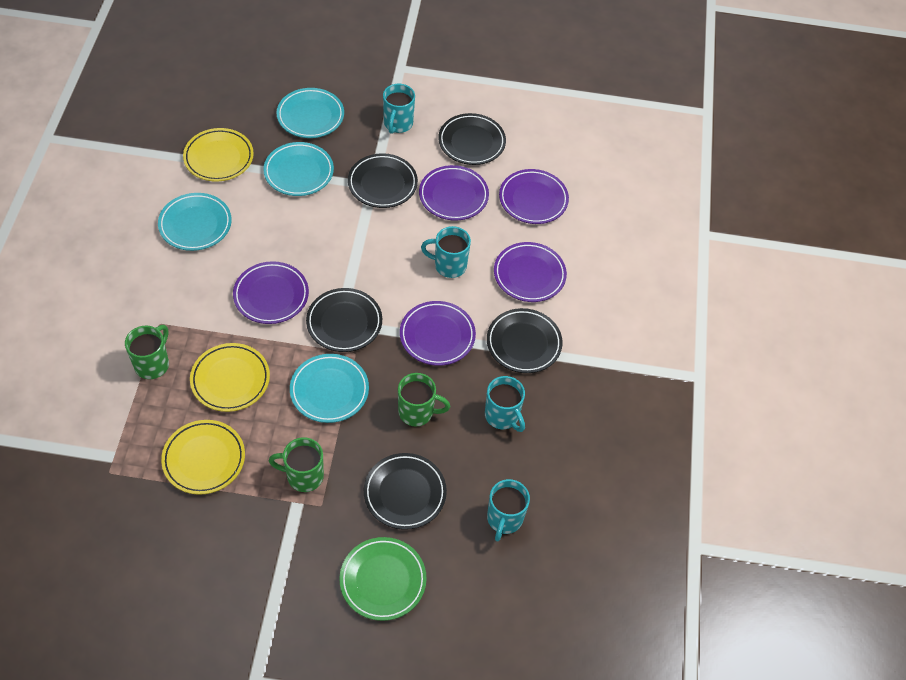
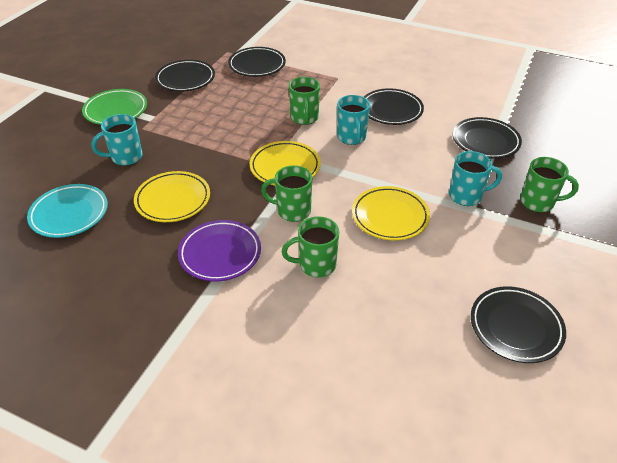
green mug: [125,325,169,379] [269,437,324,492] [398,373,451,426] = 3 -> [261,165,312,222] [281,216,339,277] [289,77,320,125] [520,157,579,212] = 4
purple plate: [233,261,309,324] [400,301,476,366] [419,165,489,221] [494,242,567,302] [499,169,569,224] = 5 -> [178,220,261,281] = 1
turquoise mug: [383,84,415,134] [421,226,471,278] [485,376,525,432] [487,479,530,542] = 4 -> [91,114,143,166] [337,95,370,145] [449,151,502,206] = 3
turquoise plate: [158,193,232,251] [263,142,334,196] [276,88,344,138] [290,354,369,423] = 4 -> [27,184,108,238] = 1

